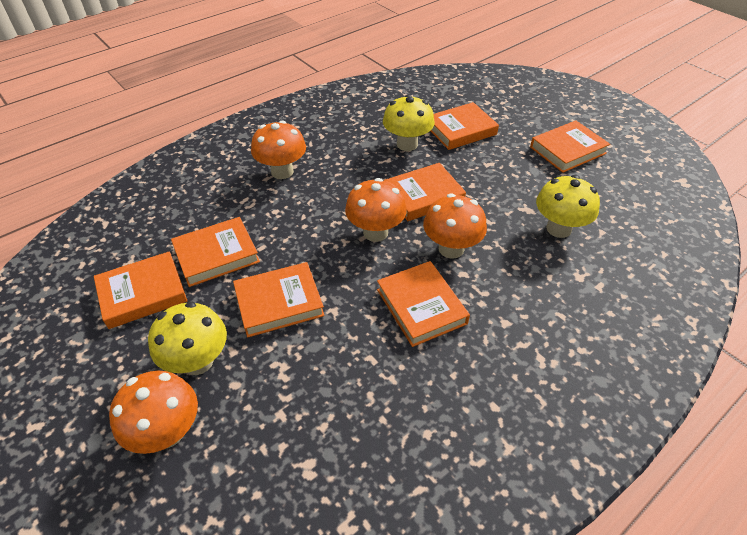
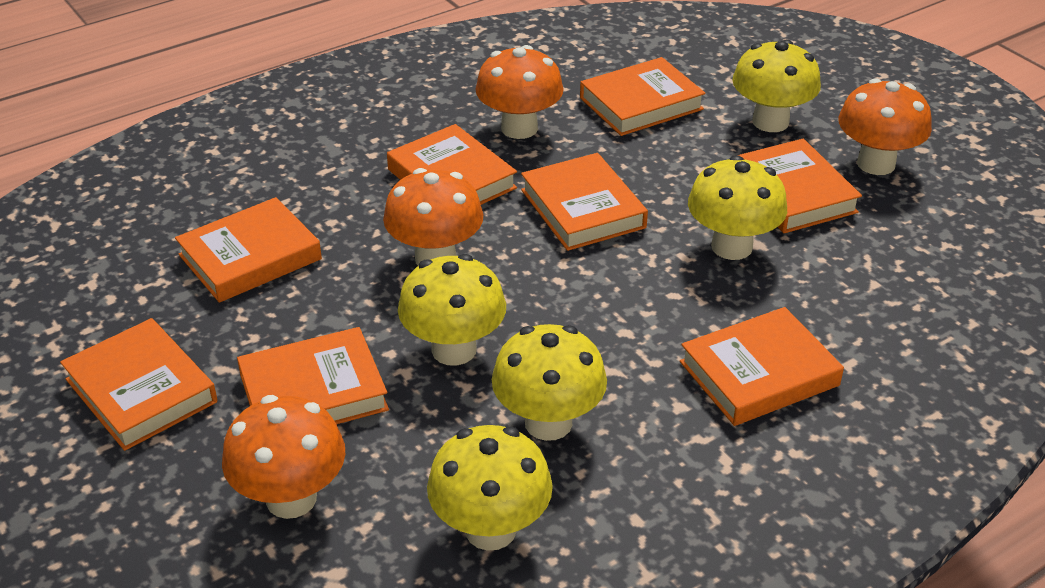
orange book: [94,251,187,329] [171,217,260,287] [233,262,325,338] [377,261,470,347] [384,163,466,221] [430,102,499,150] [530,121,610,173] = 7 -> [60,318,217,451] [175,197,322,303] [237,327,389,424] [387,124,517,205] [521,153,648,251] [580,57,705,136] [680,307,844,426] [738,139,862,233] = 8
yellow mushroom: [148,302,227,375] [383,94,435,151] [536,175,600,238] = 3 -> [398,254,506,366] [427,425,553,551] [492,324,607,441] [688,155,787,260] [732,40,821,132] = 5

